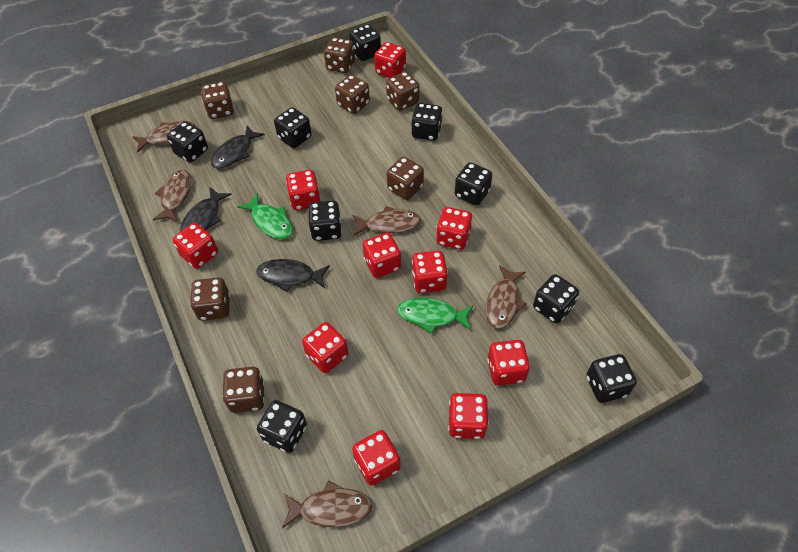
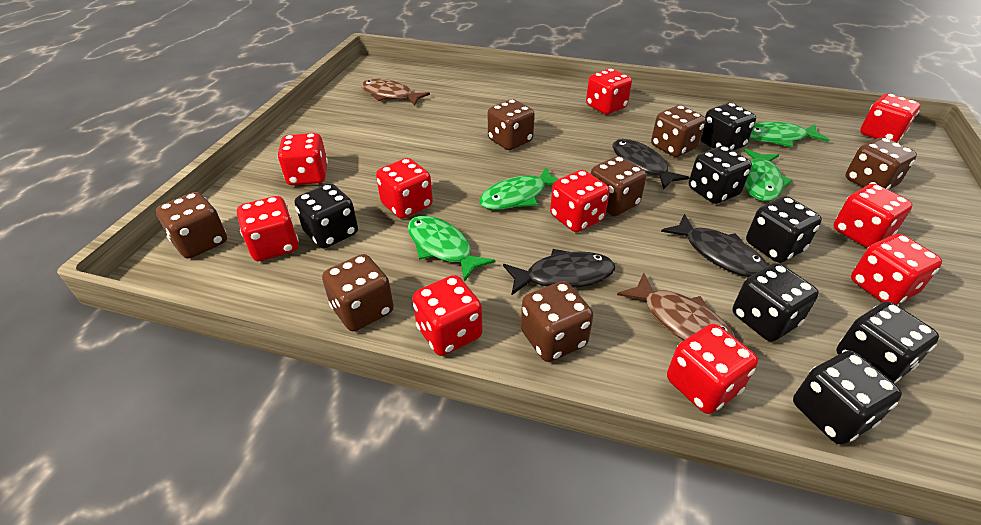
black dice: [167,121,208,163] [257,400,307,453] [274,107,312,148] [308,201,342,241] [349,24,381,61] [411,103,443,141] [455,162,492,206] [533,274,579,323] [586,354,637,403] = 9 -> [295,183,358,249] [689,146,752,204] [700,103,756,151] [732,263,819,342] [746,196,822,263] [793,351,902,444] [836,301,939,383] = 7
brown fish: [132,121,195,153] [153,170,191,222] [282,481,372,528] [353,206,421,236] [485,265,527,329] = 5 -> [361,79,430,106] [617,273,735,340] = 2
green fish: [238,193,293,239] [397,297,473,334] = 2 -> [407,216,495,282] [479,167,558,210] [744,149,793,201] [749,122,829,147] = 4

